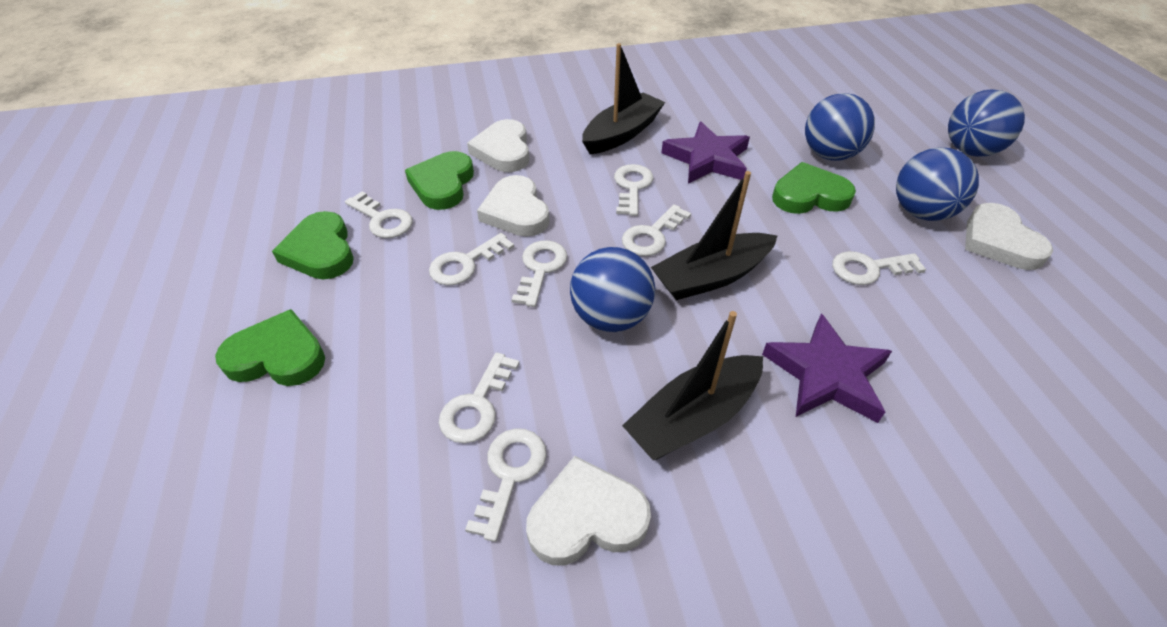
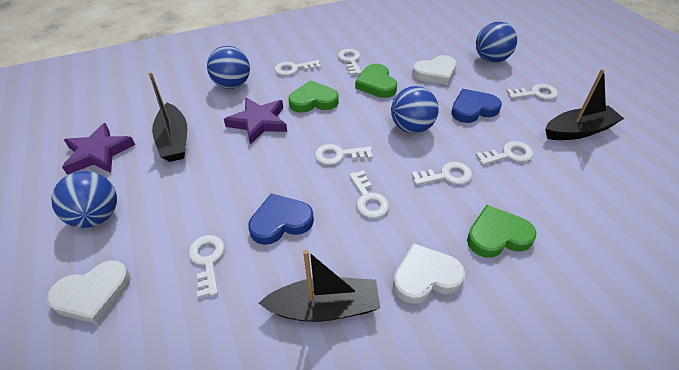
blue heart: none = 0 -> [248,194,314,245] [451,89,502,123] = 2
green heart: [215,309,325,386] [272,211,354,279] [405,151,474,210] [772,162,856,214] = 4 -> [288,80,338,113] [355,64,397,98] [467,205,537,257] = 3
white heart: [467,119,530,172] [477,175,550,237] [526,456,651,565] [965,203,1053,270] = 4 -> [47,260,131,324] [393,243,465,304] [412,55,456,85] = 3

